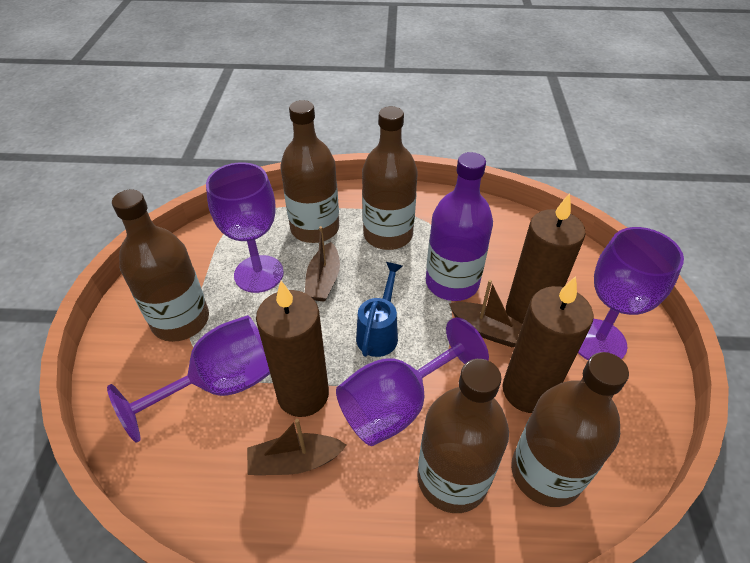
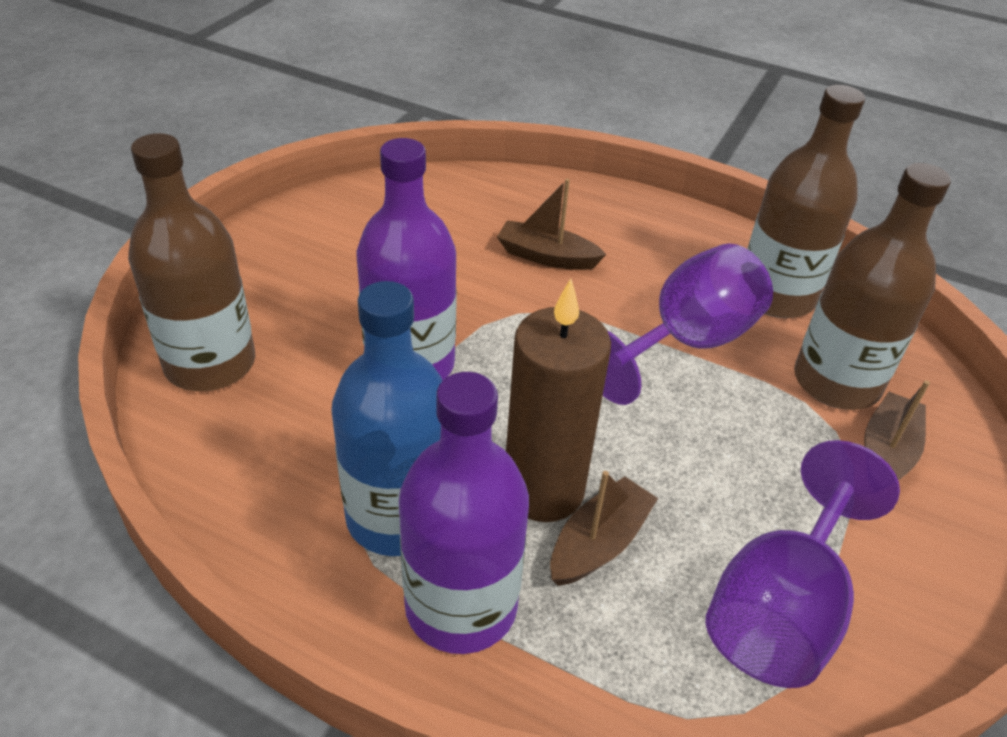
blue bottle: none = 0 -> [331,281,443,556] = 1
blue watering can: [356,262,403,357] = 1 -> none = 0
brown bottle: [112,189,209,342] [281,100,339,243] [362,106,418,250] [417,359,509,513] [511,352,629,507] = 5 -> [128,133,255,391] [747,85,865,318] [794,163,951,410] = 3
brown candle: [256,281,329,417] [502,276,594,413] [506,193,586,324] = 3 -> [506,279,611,522] = 1
purple bottle: [426,152,493,301] = 1 -> [356,138,457,380] [399,372,529,654] = 2
purple goblet: [107,315,270,443] [206,162,284,293] [336,317,489,446] [578,227,684,360] = 4 -> [603,243,773,405] [706,440,900,688] = 2

